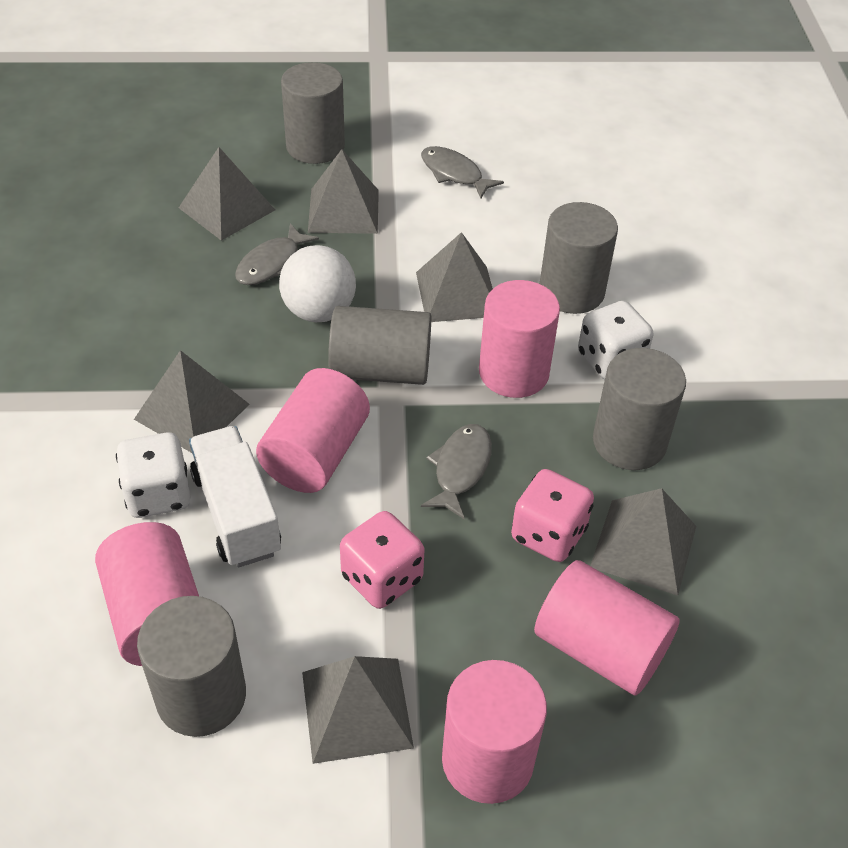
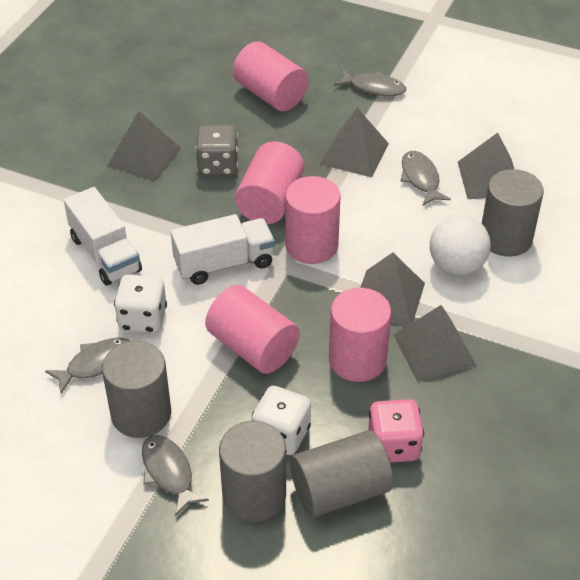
grey cylinder: [137,596,246,737] [281,62,345,164] [328,306,431,385] [540,202,618,314] [593,348,686,470] = 5 -> [102,341,171,438] [219,421,286,522] [290,430,393,518] [482,169,544,257] = 4
grey dice: none = 0 -> [195,125,239,175] = 1
grey fish: [235,223,319,285] [421,146,504,199] [421,424,492,519] = 3 -> [45,337,130,394] [142,435,209,516] [334,69,406,96] [400,151,451,205] = 4
grey pyramid: [134,350,250,453] [179,147,275,241] [302,656,414,764] [308,149,379,234] [416,232,493,322] [590,488,696,596] = 6 -> [107,111,181,181] [320,108,389,177] [360,252,425,326] [394,305,477,382] [458,133,514,199] = 5
pink dice: [340,511,424,609] [511,469,594,562] = 2 -> [368,399,424,463] = 1
white truck: [189,426,281,567] = 1 -> [64,187,142,286] [171,214,275,285] = 2

